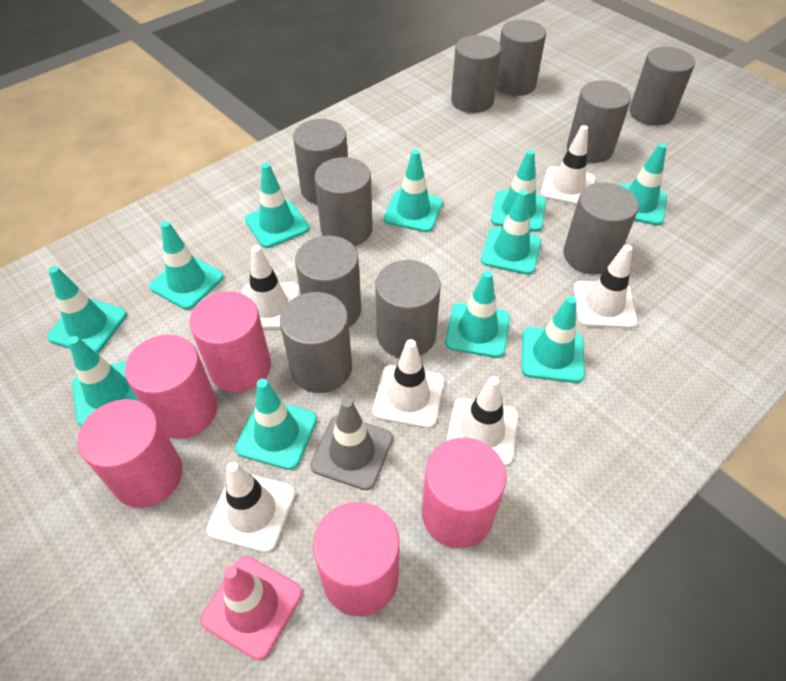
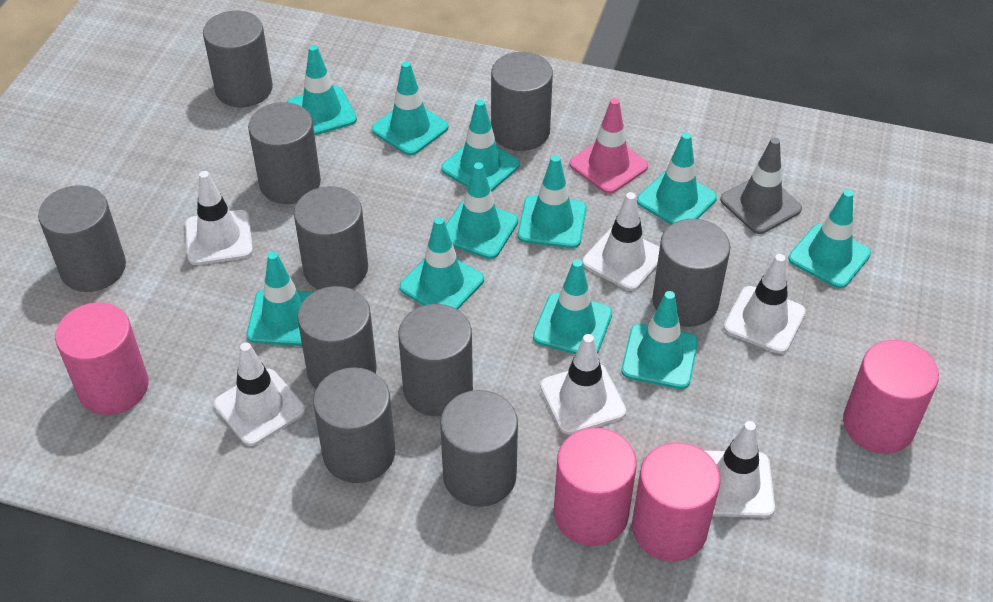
pink cylinder: [78,399,183,508] [125,335,218,439] [190,291,271,392] [313,502,400,617] [422,438,507,548] = 5 -> [55,302,149,415] [554,428,637,546] [632,442,721,561] [843,340,939,454] = 4

